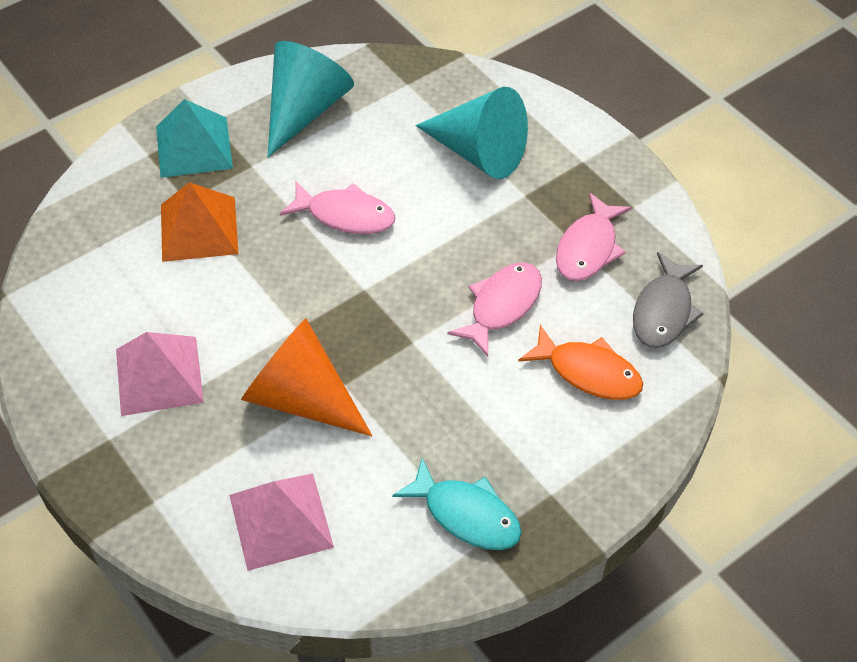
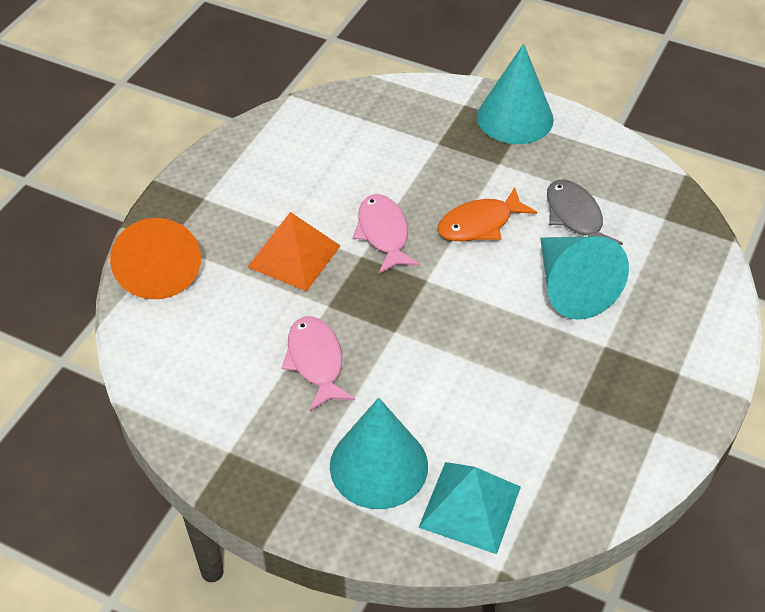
pink fish: [280,182,395,234] [447,262,542,357] [556,193,632,281] = 3 -> [282,316,355,411] [353,194,420,274] = 2
pink pyramid: [116,332,204,416] [229,473,334,571] = 2 -> none = 0
turquoise cone: [268,41,354,157] [416,87,528,179] = 2 -> [330,398,428,509] [477,44,554,144] [540,236,629,320] = 3
turquoise fish: [392,458,522,550] = 1 -> none = 0

